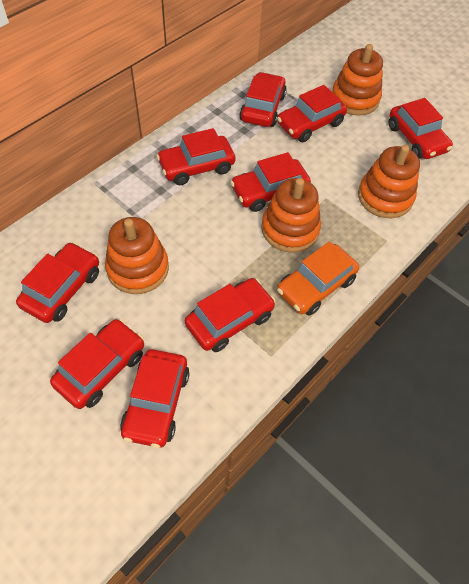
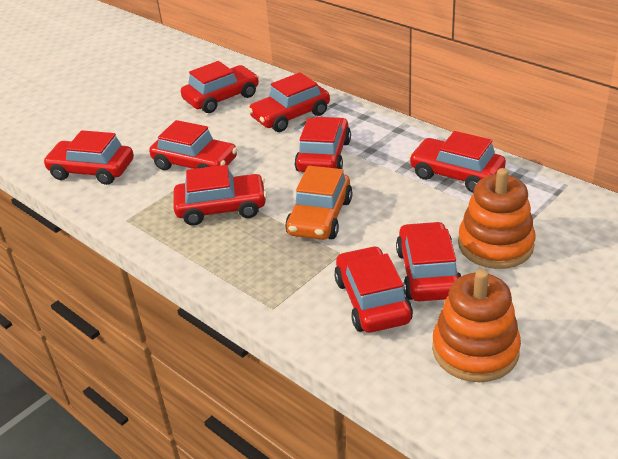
orange stacking toy: [105,217,169,294] [261,178,321,253] [332,44,383,116] [358,145,420,218] = 4 -> [432,269,521,382] [458,168,535,269] = 2

